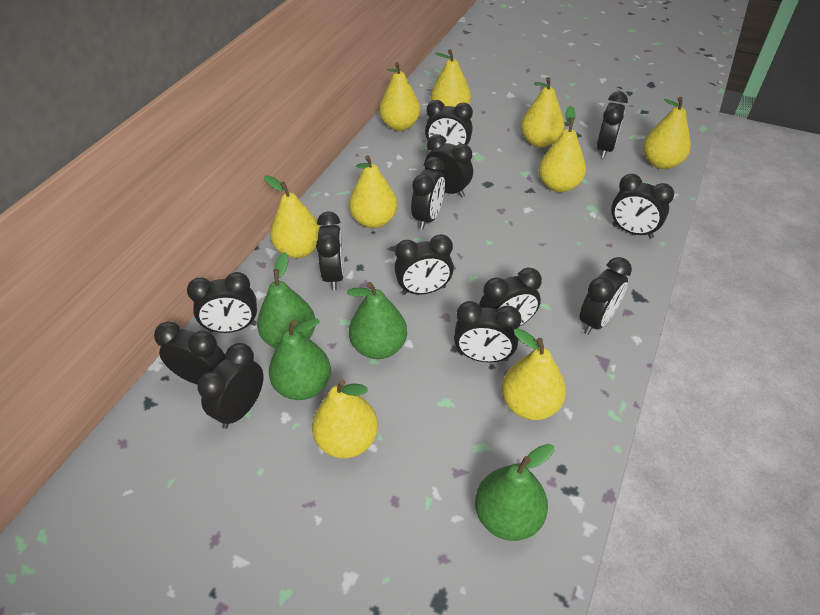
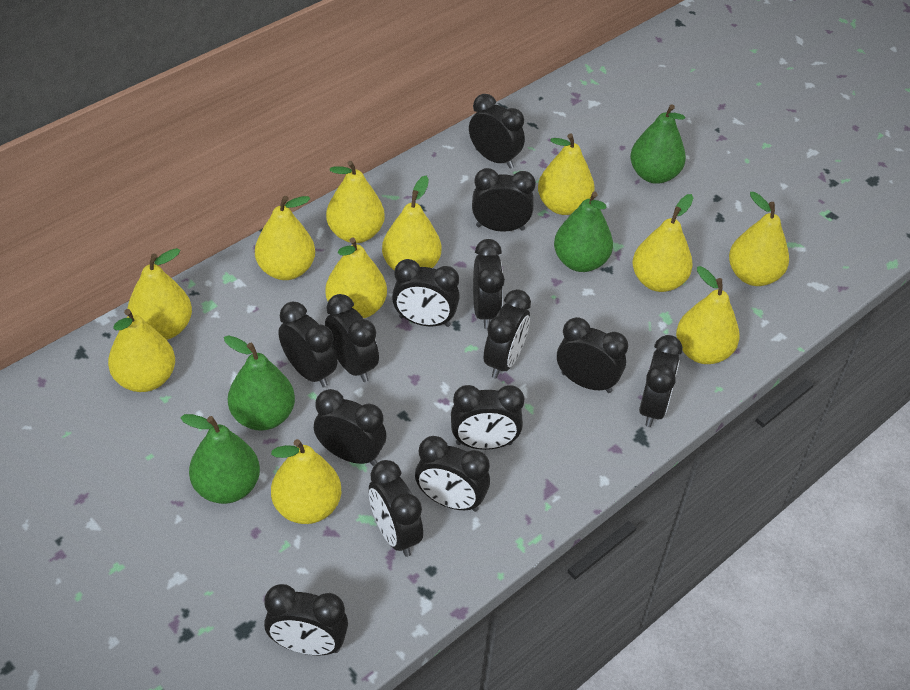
black clock: [154,322,226,384] [187,272,257,333] [197,343,263,429] [316,212,345,290] [394,234,454,295] [411,157,445,229] [425,100,473,151] [425,134,473,198] [454,301,521,362] [479,268,542,327] [579,257,632,335] [597,91,628,158] [611,174,674,238] = 13 -> [264,584,348,656] [278,302,338,388] [314,389,386,466] [325,294,379,382] [369,460,423,557] [392,259,460,327] [415,436,490,512] [451,385,524,450] [469,94,525,169] [472,168,536,231] [473,239,505,329] [484,289,531,378] [557,317,628,393] [639,335,683,427] = 14
yellow pear: [264,175,320,258] [312,379,378,458] [349,155,398,228] [379,62,421,131] [431,49,471,107] [502,328,566,420] [521,77,565,148] [539,106,586,192] [643,97,691,169] = 9 -> [108,309,175,392] [127,248,192,340] [255,196,315,280] [271,439,341,524] [325,237,387,318] [326,161,385,243] [382,176,441,271] [538,134,595,215] [633,194,693,292] [676,266,740,364] [729,192,789,286] = 11

